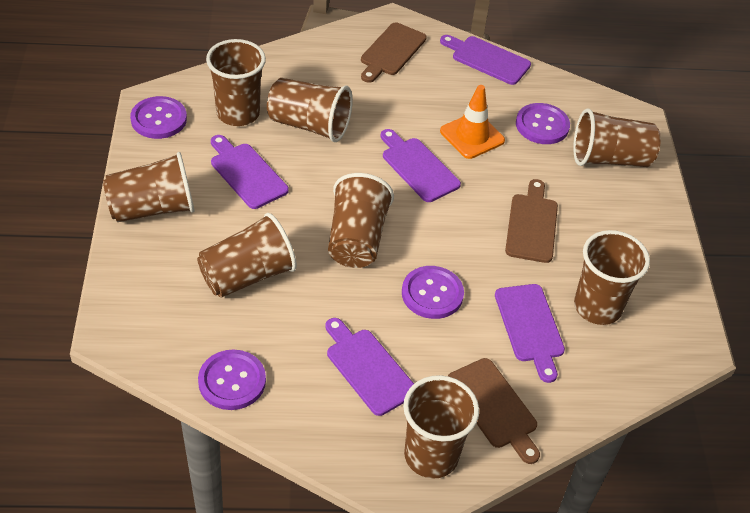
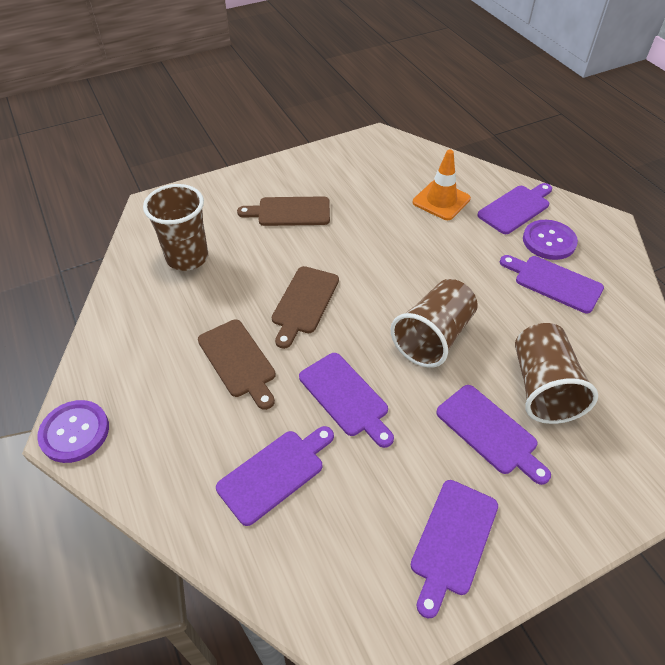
brown cup: [103,152,195,222] [197,213,297,298] [206,39,266,126] [267,78,353,142] [328,173,394,268] [403,375,479,479] [573,108,661,167] [574,230,650,325] = 8 -> [143,184,208,271] [391,279,478,368] [515,323,598,424] = 3
purple button: [130,96,187,139] [198,350,266,410] [402,266,464,319] [516,103,570,144] = 4 -> [37,400,109,463] [523,220,578,260] = 2
purple cutting board: [211,135,289,209] [325,318,414,416] [380,129,461,202] [440,35,531,85] [495,284,565,383] = 5 -> [216,426,334,526] [299,353,394,448] [411,480,498,619] [436,385,551,485] [477,183,552,234] [500,255,604,313] = 6

